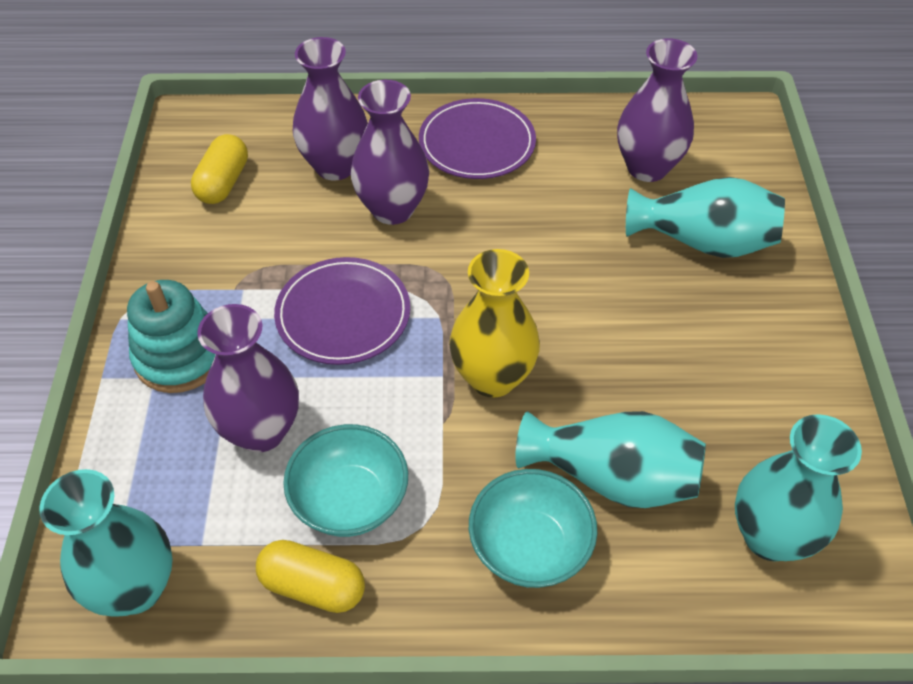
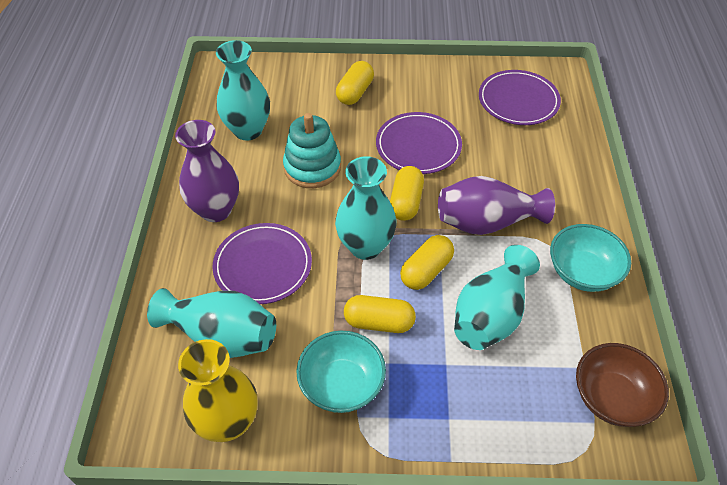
brown bowl: none = 0 -> [576,343,669,427] = 1
purple plate: [274,257,410,365] [419,98,536,179] = 2 -> [213,223,312,304] [376,112,462,174] [479,70,561,125] = 3
purple vase: [197,304,299,452] [293,37,368,181] [351,80,429,225] [617,38,697,182] = 4 -> [175,120,239,222] [438,176,555,235] = 2
yellow capsule: [191,134,248,204] [256,540,365,613] = 2 -> [336,61,374,105] [344,295,416,333] [390,166,424,221] [400,235,454,290] = 4

